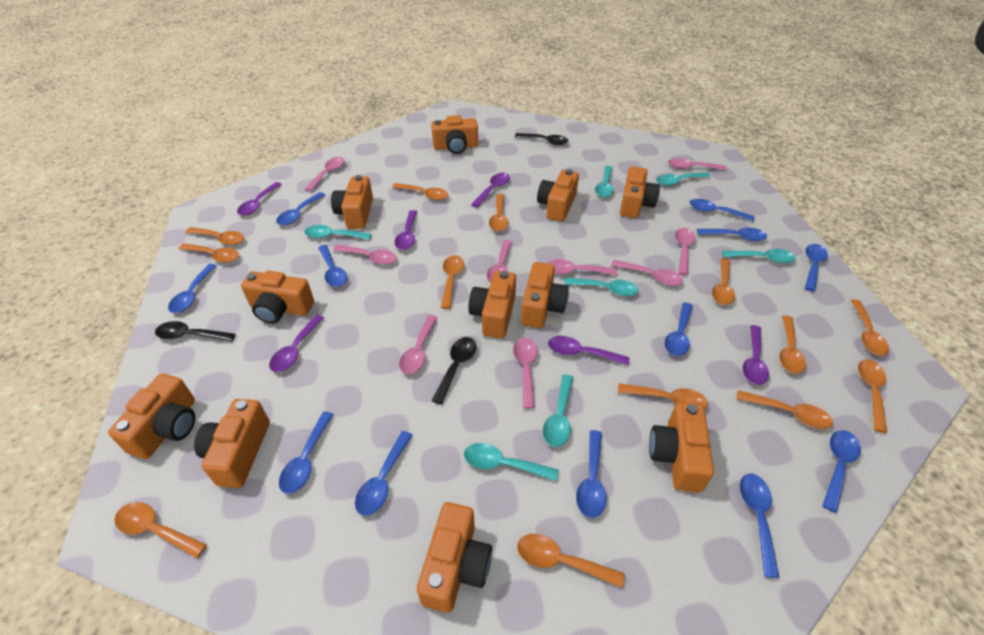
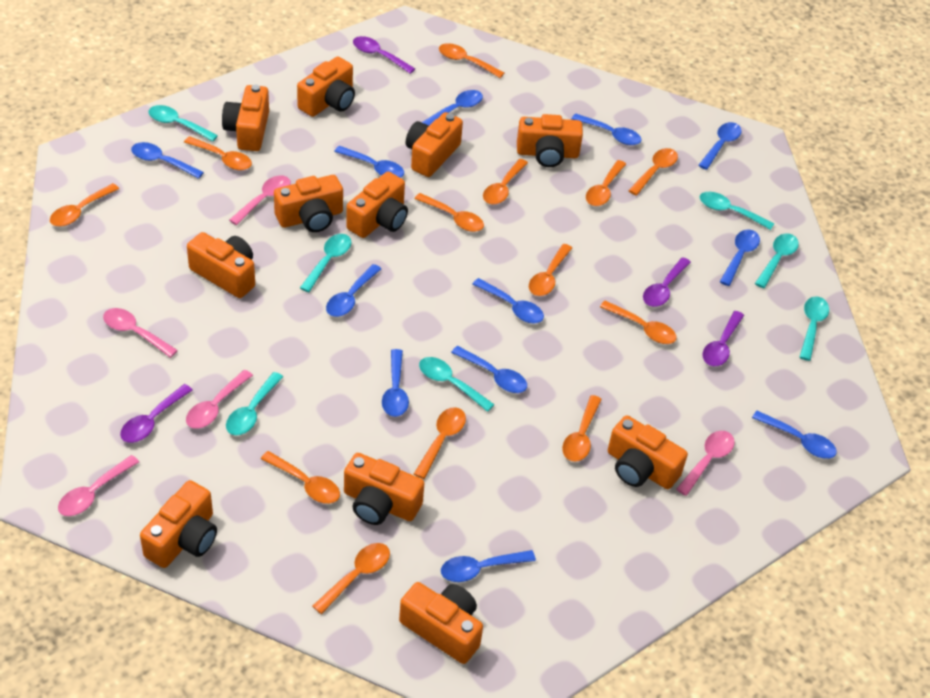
black spoon: [155,321,236,342] [432,337,476,405] [515,133,568,145] = 3 -> none = 0
pink spoon: [305,157,345,191] [333,245,397,265] [399,315,437,374] [487,240,512,283] [513,338,538,409] [548,259,617,275] [611,260,683,286] [668,158,727,171] [675,228,696,275] = 9 -> [58,455,139,516] [103,308,178,358] [186,370,253,429] [229,175,291,225] [676,431,735,496] = 5
purple spoon: [237,182,282,216] [269,315,324,372] [395,210,417,250] [471,173,510,208] [548,336,629,365] [743,325,769,385] = 6 -> [120,384,193,443] [353,36,415,74] [643,257,691,307] [703,311,744,366] = 4

